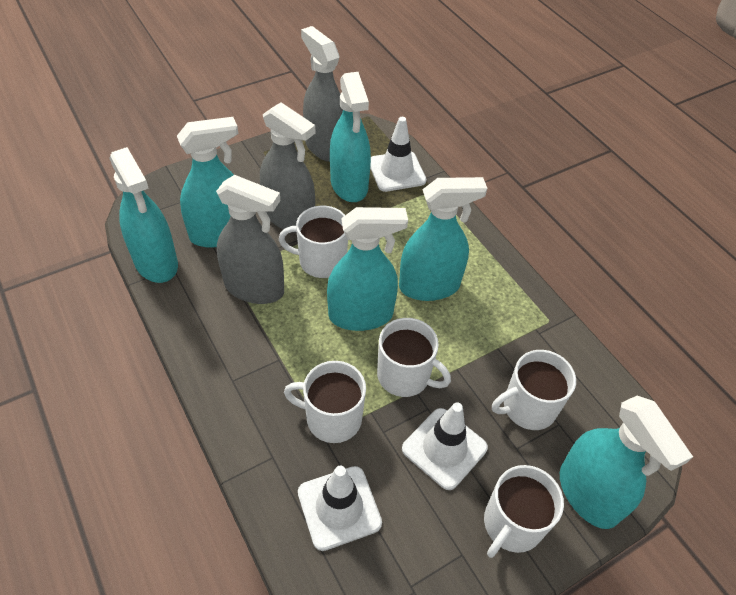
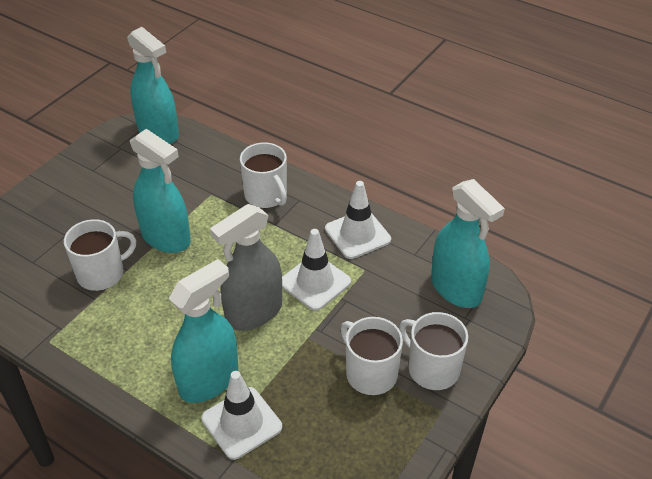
grey spray bottle: [216,175,284,304] [260,102,315,233] [301,26,343,162] = 3 -> [210,204,282,331] = 1
turquoise spray bottle: [109,147,178,283] [177,117,238,248] [327,207,408,331] [330,72,371,202] [399,177,487,301] [560,396,693,529] = 6 -> [127,27,179,144] [130,129,191,253] [169,259,238,403] [431,179,505,308] = 4
white mug: [279,206,348,278] [284,361,366,443] [377,318,451,397] [484,465,564,558] [492,350,576,430] = 5 -> [64,219,136,291] [240,143,287,208] [340,317,403,395] [399,312,468,390] = 4

